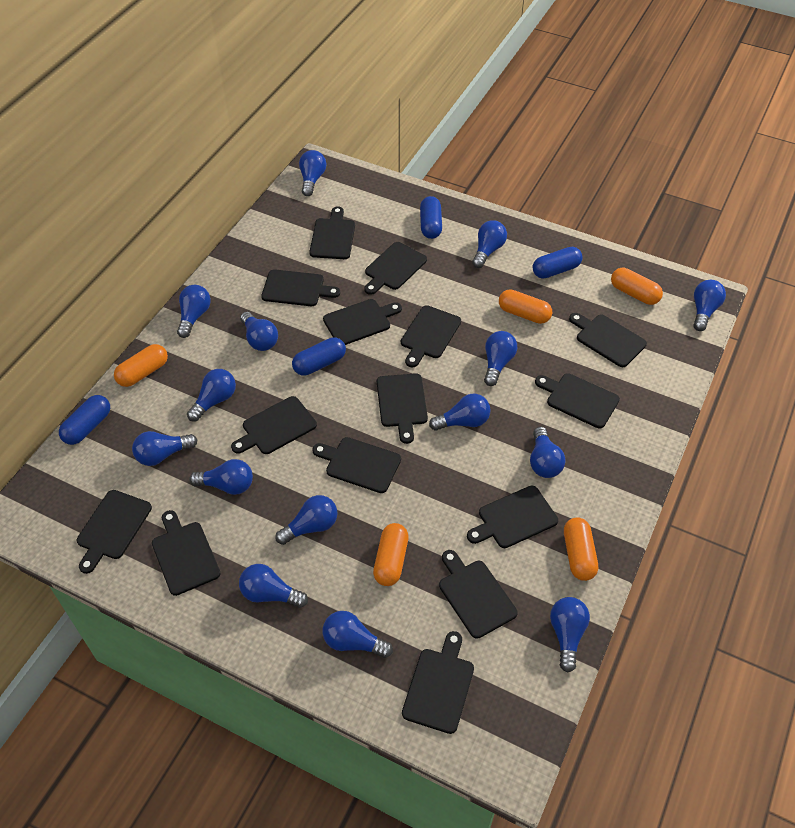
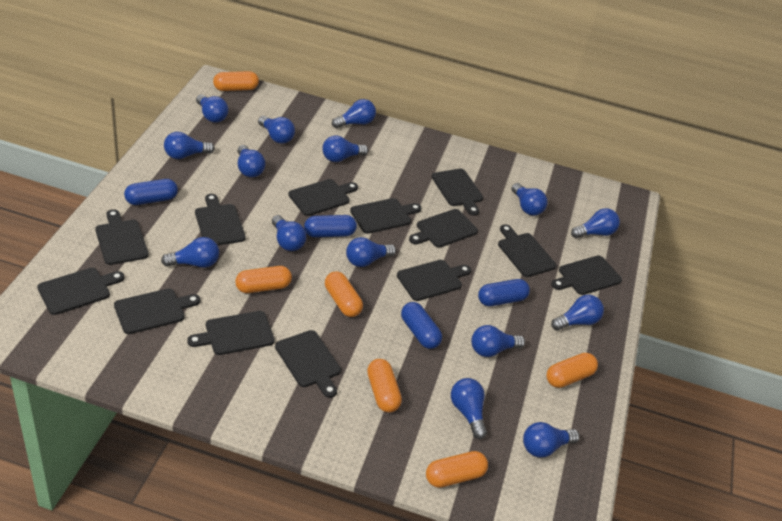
black cutting board: [76,490,152,574] [152,510,221,596] [231,396,317,454] [261,269,340,306] [309,206,355,259] [312,437,401,493] [323,299,402,345] [364,242,427,295] [377,373,428,444] [401,305,461,367] [402,631,474,734] [439,550,518,639] [467,486,558,548] [535,373,620,428] [569,313,647,367] = 15 -> [37,268,124,315] [95,209,149,265] [114,289,200,334] [187,311,275,355] [195,194,246,245] [275,330,341,398] [288,179,358,216] [350,198,421,234] [397,260,471,301] [409,209,478,248] [432,169,483,216] [498,224,557,277] [551,255,622,295] = 13
orange capsule: [114,344,168,387] [373,523,409,586] [499,289,552,324] [564,518,598,581] [611,268,663,305] = 5 -> [213,71,259,91] [235,266,292,293] [325,271,363,317] [367,359,402,412] [426,451,488,488] [546,353,598,388] = 6

